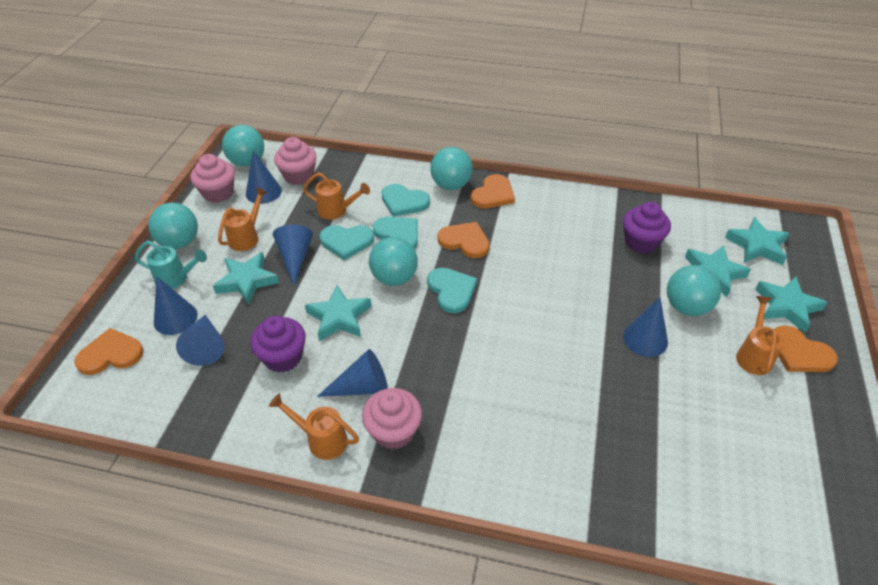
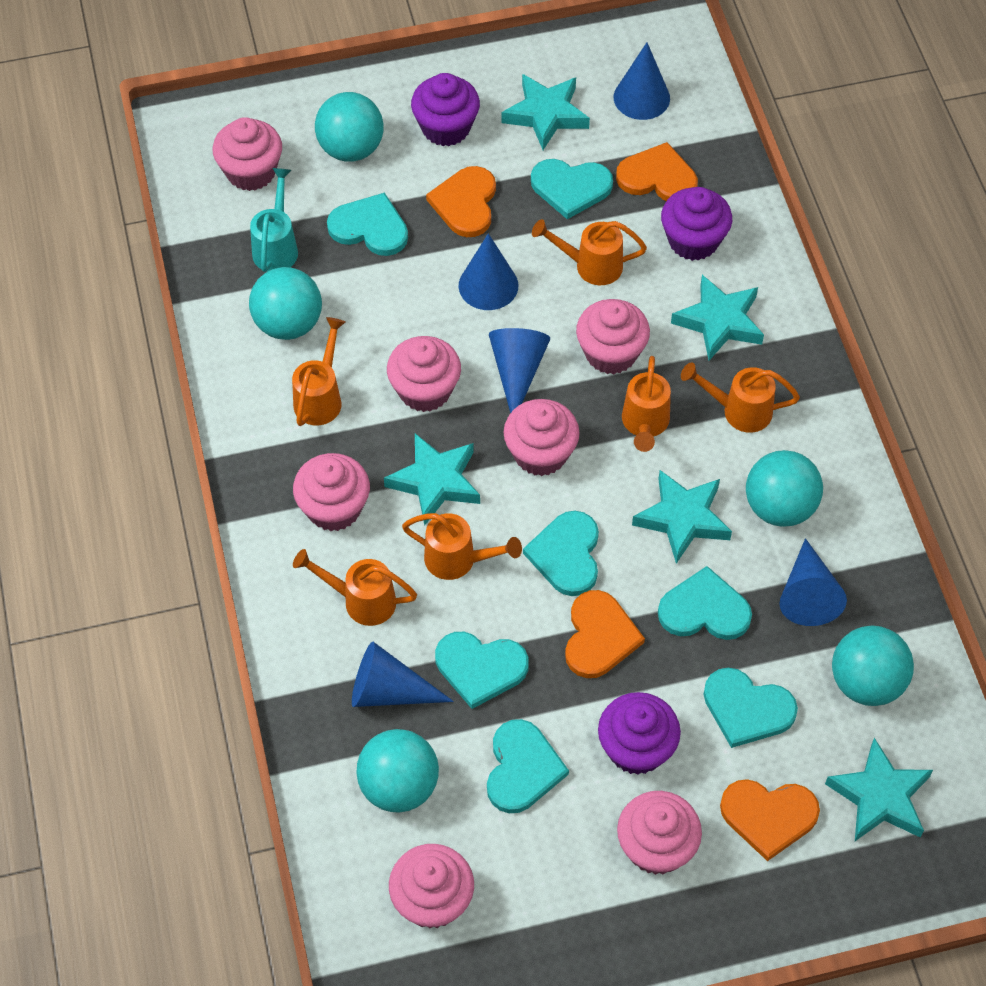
blue cone: [154,276,197,335] [176,315,224,366] [246,150,282,204] [273,225,313,285] [317,349,388,397] [623,298,668,357] = 6 -> [352,641,454,707] [459,233,518,310] [489,328,550,413] [614,43,670,120] [779,538,847,626] = 5
orange watering can: [218,188,267,251] [269,393,359,460] [303,172,370,220] [736,296,784,375] = 4 -> [292,317,345,426] [293,549,417,626] [402,513,522,580] [532,219,647,285] [622,356,671,452] [681,362,800,433] = 6
pink cupcake: [190,154,235,203] [274,137,317,185] [362,388,422,450] = 3 -> [213,117,282,191] [293,453,370,531] [387,336,461,412] [389,844,474,929] [504,399,580,476] [576,299,650,374] [617,791,702,875] = 7
purple cupcake: [250,316,306,373] [623,202,671,254] = 2 -> [411,73,480,146] [598,692,681,775] [661,187,732,261] = 3
turquoise heart: [319,225,374,260] [373,217,418,249] [381,184,430,217] [427,268,477,313] = 4 -> [327,193,408,256] [435,632,529,709] [487,719,569,813] [523,511,599,596] [531,159,613,219] [658,566,752,640] [703,668,798,748] = 7

